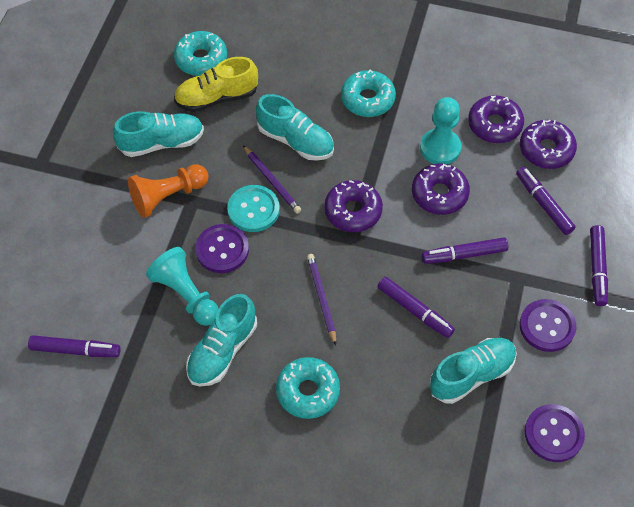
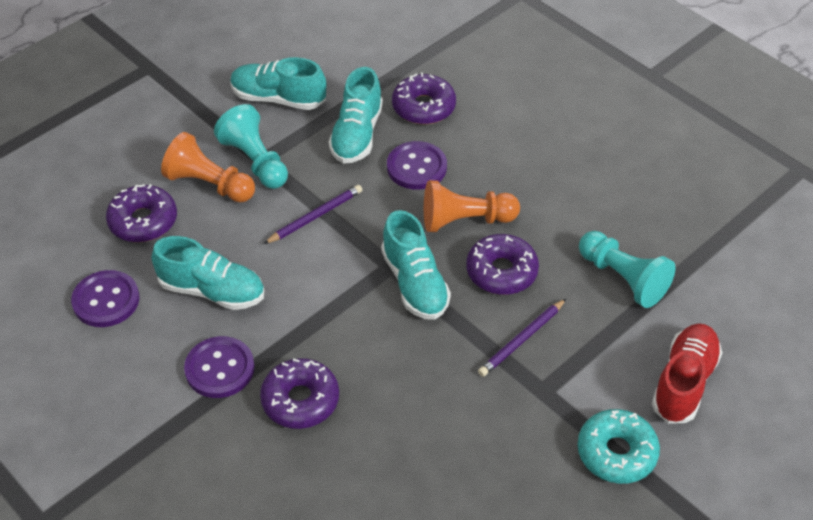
orange pawn: [128,164,208,218] = 1 -> [161,132,255,203] [424,180,520,232] = 2
purple marker: [28,335,121,357] [377,277,455,338] [422,237,508,264] [516,167,576,235] [590,225,608,306] = 5 -> none = 0
red shoe: none = 0 -> [652,323,722,424] = 1
turquoise button: [227,185,280,232] = 1 -> none = 0
turquoise donut: [174,31,227,76] [276,357,340,419] [341,69,396,117] = 3 -> [577,409,660,484] = 1
yellow shoe: [174,57,258,112] = 1 -> none = 0

